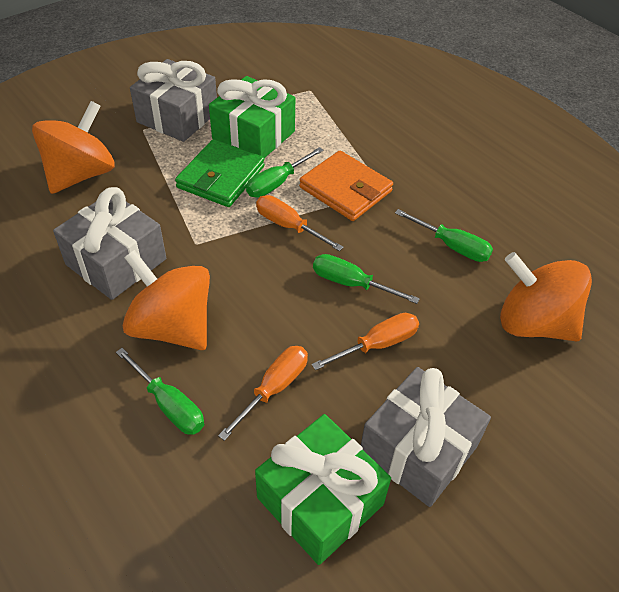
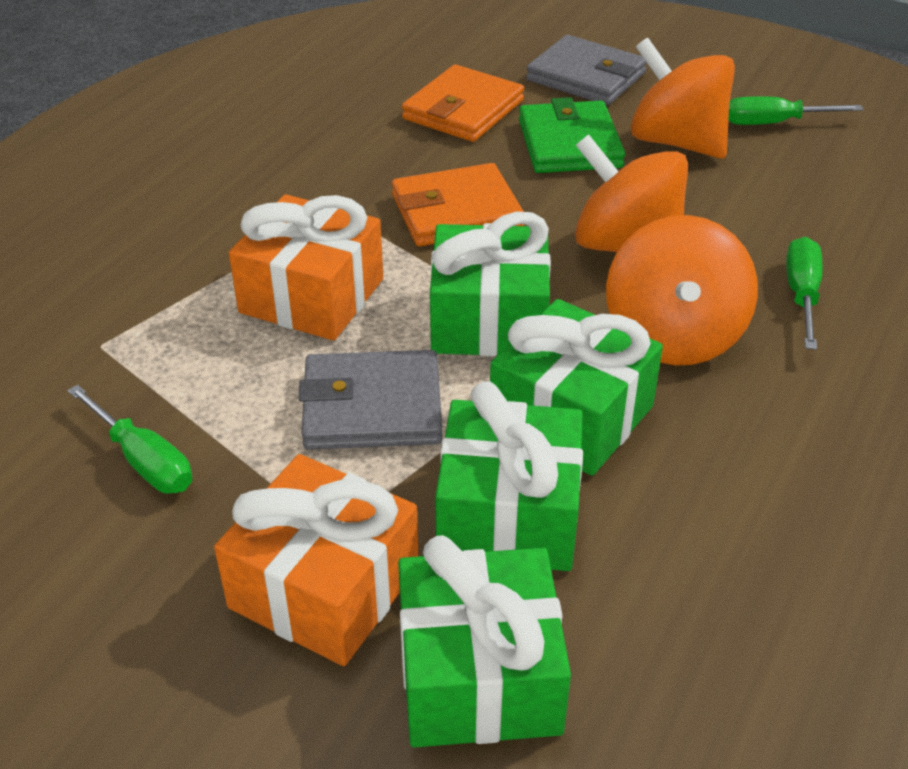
green gift: [209,76,295,158] [255,414,391,565] = 2 -> [398,535,571,748] [430,212,551,356] [435,381,583,571] [490,299,663,476] = 4
green screwdriver: [116,348,204,435] [246,147,324,198] [313,254,420,304] [395,209,493,262] = 4 -> [67,385,192,493] [728,96,863,125] [786,237,823,350] = 3
grey gift: [53,187,166,300] [130,59,217,142] [361,367,491,507] = 3 -> none = 0
grey wallet: none = 0 -> [298,350,442,450] [526,35,647,105] = 2
orange gift: none = 0 -> [214,454,419,666] [229,194,383,341] = 2
orange screwdriver: [218,346,308,441] [256,195,344,251] [312,313,419,370] = 3 -> none = 0
orange wallet: [299,151,393,221] = 1 -> [392,163,524,246] [402,65,524,142] = 2

